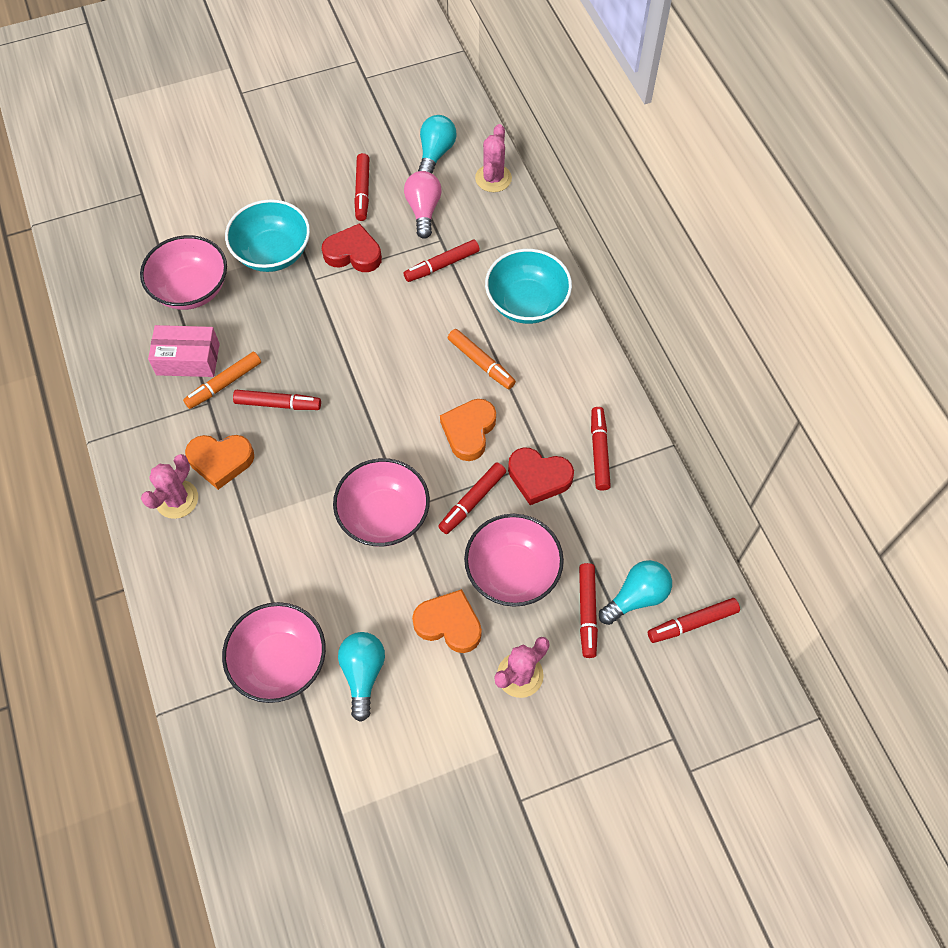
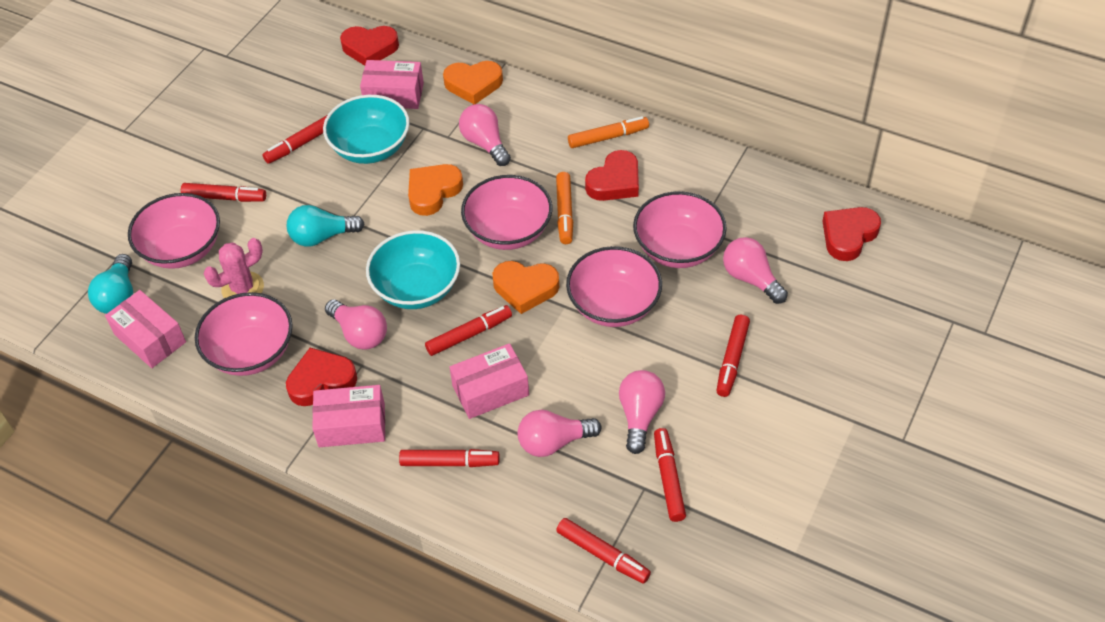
pink bowl: [140,235,227,310] [222,602,326,703] [333,458,430,547] [464,514,564,607] = 4 -> [128,193,220,269] [195,292,293,376] [461,175,552,250] [566,246,662,327] [633,191,727,268] = 5
pink box: [148,325,220,377] = 1 -> [105,290,186,368] [312,385,385,447] [360,60,424,109] [449,343,529,419] = 4
pink cactus: [141,454,198,519] [475,124,512,192] [495,637,549,698] = 3 -> [204,238,264,298] = 1
pink light bulb: [404,171,442,239] = 1 -> [325,299,387,350] [459,104,511,166] [518,410,602,457] [619,370,665,454] [723,237,788,304] = 5
red heart: [322,223,382,272] [508,447,574,505] = 2 -> [286,348,357,406] [340,26,399,66] [585,150,639,201] [822,207,881,261] = 4
turquoise light bulb: [338,632,385,722] [418,115,456,173] [599,560,672,625] = 3 -> [88,254,133,314] [287,205,365,247] = 2

